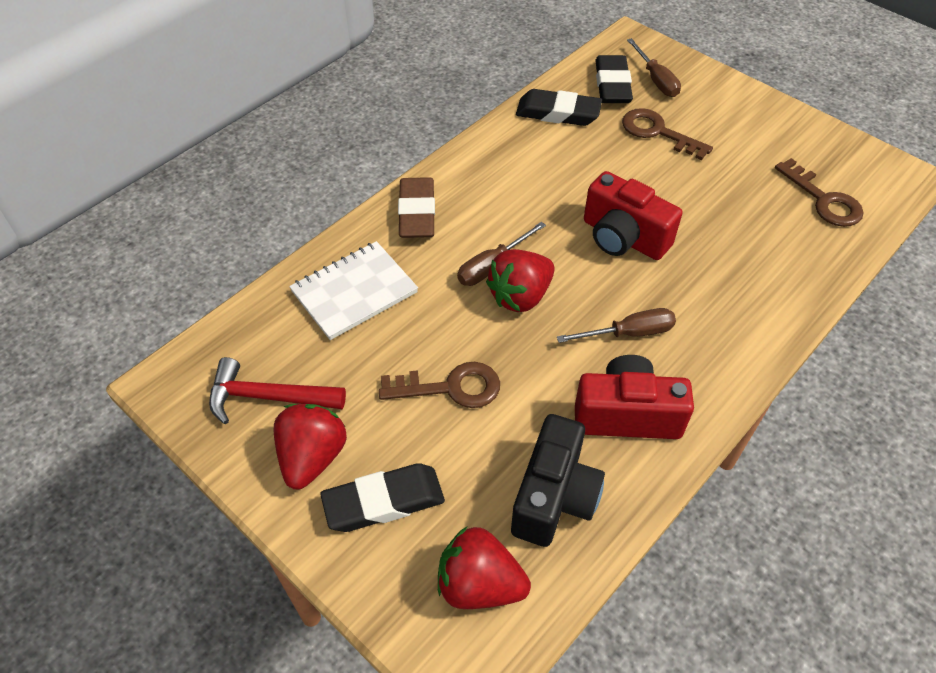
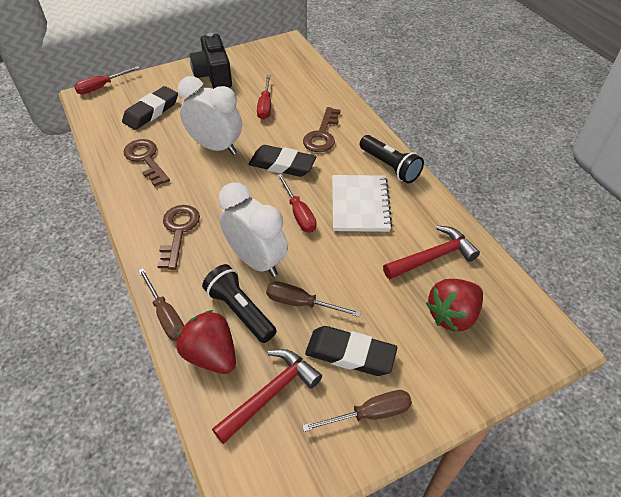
black flashlight: none = 0 -> [202,264,277,343] [360,135,424,183] = 2
brown eraser: [398,177,435,238] = 1 -> none = 0
red camera: [575,355,694,439] [584,171,683,260] = 2 -> none = 0
red hammer: [209,357,346,424] = 1 -> [212,349,322,444] [383,226,480,279] = 2
red screwdriver: none = 0 -> [74,66,140,94] [257,75,271,120] [277,174,317,233] = 3
red strawberry: [274,404,347,489] [438,527,531,609] [486,249,555,312] = 3 -> [176,310,236,374] [426,279,483,332] = 2
white clock: none = 0 -> [178,76,242,155] [218,182,288,277] = 2

